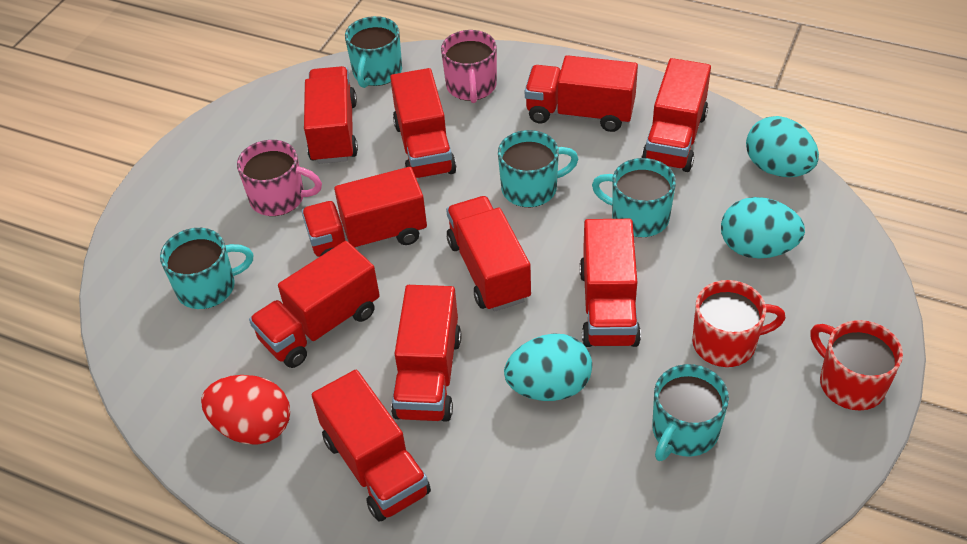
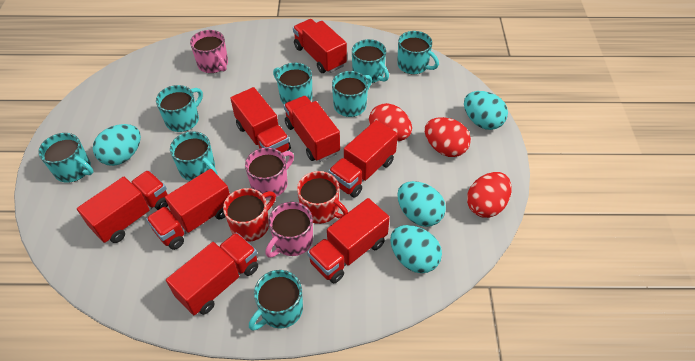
pink mug: [237,140,322,216] [441,30,497,103] = 2 -> [190,30,228,73] [245,148,294,198] [265,202,313,258] = 3
red egg: [201,375,290,445] = 1 -> [369,103,412,141] [425,117,471,157] [467,172,511,218] = 3
red truck: [249,241,380,368] [302,167,427,257] [304,66,358,164] [312,370,431,522] [390,68,456,179] [391,285,461,422] [446,196,531,312] [525,55,638,132] [579,219,641,347] [642,58,711,172] = 10 -> [77,170,168,243] [146,169,230,250] [166,232,258,315] [230,87,291,153] [284,96,340,162] [293,19,347,73] [307,198,390,284] [328,120,398,198] = 8
turquoise egg: [504,333,592,401] [721,197,805,259] [746,116,819,177] = 3 -> [93,124,141,166] [390,225,442,273] [397,181,446,227] [464,91,508,130] = 4
turquoise mug: [160,228,253,309] [345,16,402,88] [498,130,578,207] [592,158,676,237] [652,364,729,461] = 5 -> [38,133,94,183] [156,85,203,132] [170,131,217,181] [249,270,303,331] [273,63,312,104] [332,71,372,117] [352,39,389,83] [397,31,439,74] = 8

